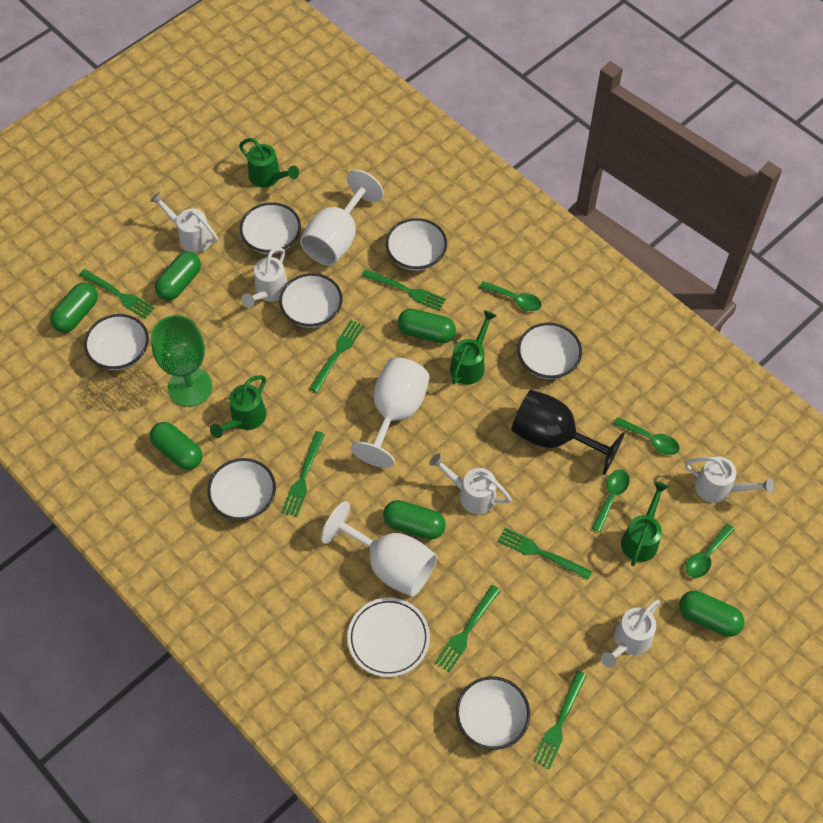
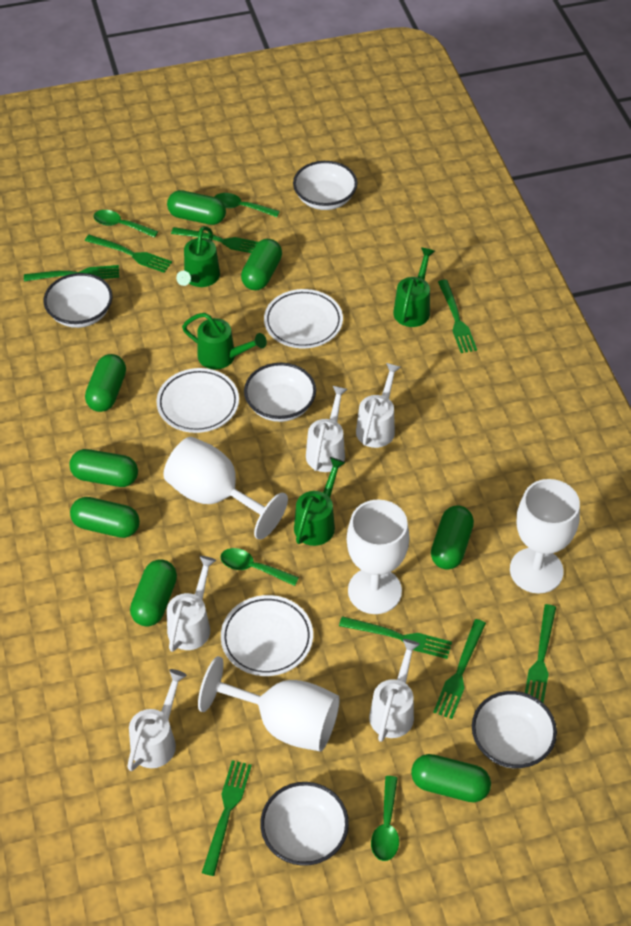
black goblet: [511,390,625,475] = 1 -> none = 0
green capsule: [50,283,98,332] [150,422,202,470] [155,252,201,300] [383,500,446,540] [398,309,456,343] [679,591,745,637] = 6 -> [69,449,138,487] [70,497,140,538] [85,354,126,412] [130,559,177,627] [167,190,226,225] [241,239,282,290] [411,754,491,802] [431,505,474,570] = 8
green fork: [79,269,155,319] [282,431,325,517] [309,320,364,393] [362,270,446,311] [435,585,501,672] [498,528,592,580] [533,670,587,769] = 7 -> [24,265,119,281] [85,235,172,273] [171,227,258,253] [202,760,252,876] [339,616,452,659] [433,619,486,719] [438,280,477,353] [525,604,556,703] = 8
green goblet: [151,315,213,407] = 1 -> none = 0
white bowl: [84,314,149,370] [207,458,276,520] [240,202,301,254] [279,273,343,328] [386,218,447,271] [456,676,530,750] [518,323,582,379] = 7 -> [44,273,113,328] [244,363,316,422] [260,782,349,866] [293,161,358,210] [472,691,557,768] = 5
white goblet: [300,170,384,265] [321,501,437,597] [351,358,430,468] = 3 -> [163,437,288,540] [198,656,340,752] [347,499,410,614] [510,479,580,593] = 4
white plate: [347,598,430,677] = 1 -> [156,368,239,433] [221,595,313,676] [264,289,343,348] = 3

